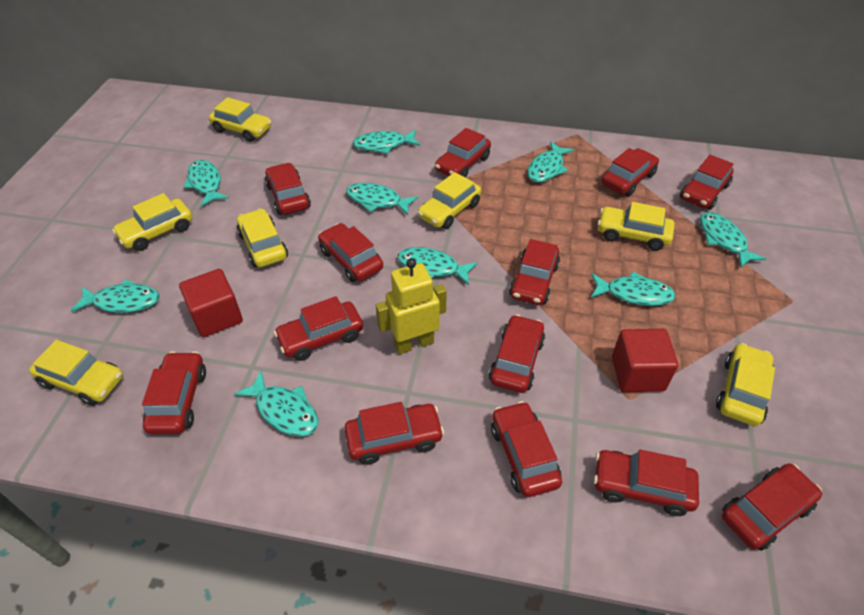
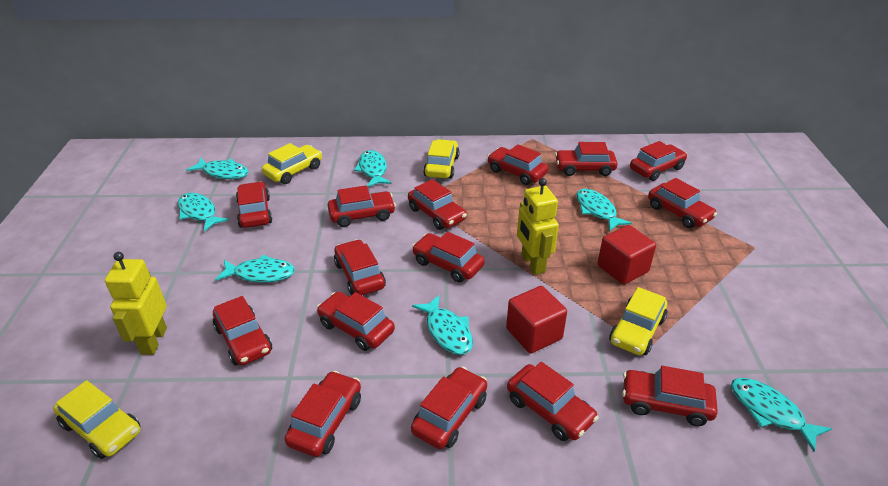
red car: [142,351,206,434] [265,163,311,215] [274,296,363,361] [318,223,383,282] [344,402,444,465] [435,128,491,178] [489,314,545,393] [491,401,562,497] [509,239,560,305] [594,450,699,516] [601,148,659,196] [680,155,734,210] [722,463,822,551] = 13 -> [213,296,272,366] [236,182,272,228] [285,371,361,457] [317,292,395,351] [327,185,396,227] [334,239,386,295] [408,179,467,230] [411,367,487,449] [412,232,485,282] [487,144,548,185] [507,362,599,441] [555,142,618,176] [622,366,718,426] [630,141,687,181] [648,178,717,228] = 15
turquoise fish: [70,279,159,313] [183,160,229,207] [234,370,318,437] [346,183,418,215] [353,130,420,154] [398,247,478,285] [527,141,574,183] [591,272,676,306] [700,212,766,268] = 9 -> [178,193,229,232] [186,157,249,179] [215,255,295,283] [354,150,391,187] [412,295,473,355] [576,189,632,231] [731,378,832,452] = 7
yellow car: [29,340,123,406] [112,193,193,251] [209,97,272,142] [237,208,288,267] [418,172,481,229] [598,202,674,251] [716,343,775,426] = 7 -> [53,380,141,459] [262,143,322,184] [423,139,460,178] [609,287,667,355] = 4
yellow robot: [376,258,447,354] = 1 -> [105,252,167,355] [517,178,559,275] = 2

